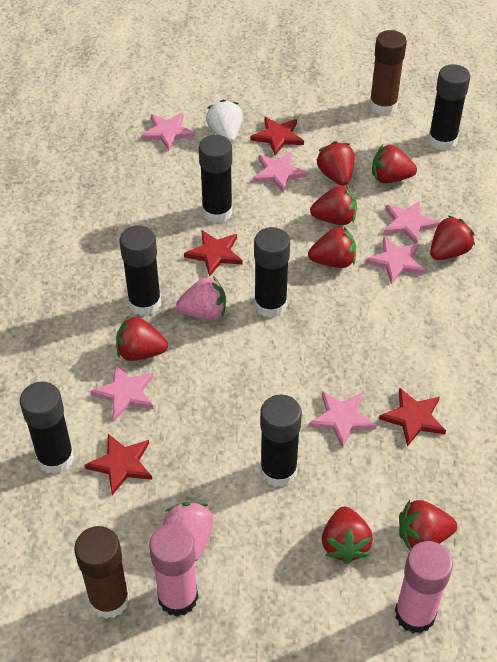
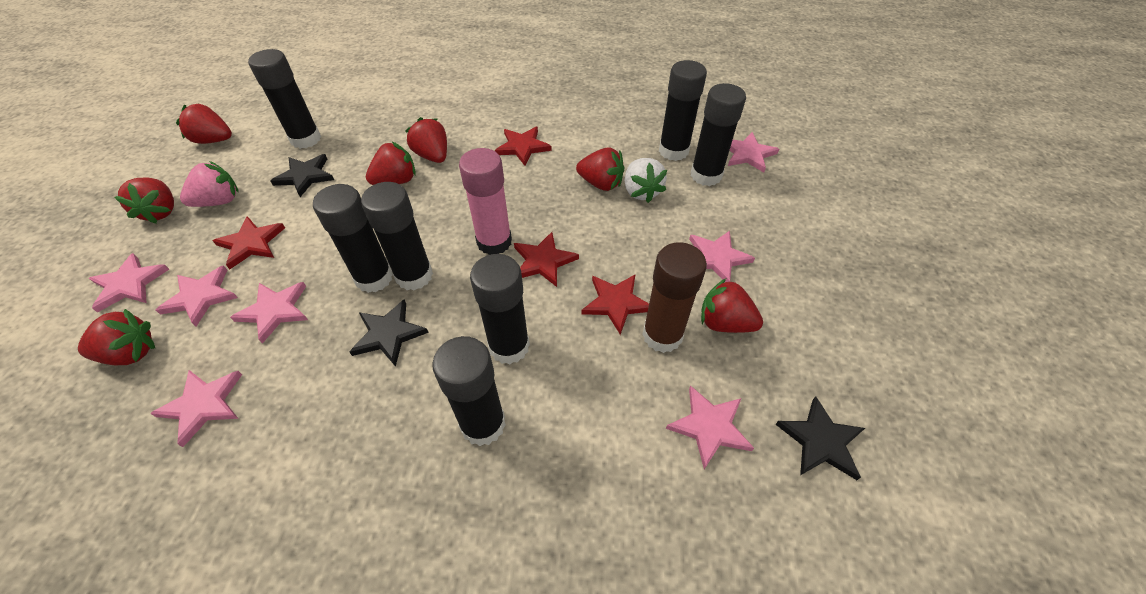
black glue stick: [20,381,74,474] [120,225,161,316] [199,135,232,223] [254,227,290,318] [260,395,302,487] [428,64,470,150] = 6 -> [248,49,321,149] [313,184,393,293] [361,182,433,290] [432,336,506,446] [470,254,530,364] [659,60,707,161] [691,83,746,186] = 7
black star: none = 0 -> [270,154,334,197] [350,299,429,367] [775,396,865,480] = 3
brown glue stick: [74,526,129,619] [370,30,407,115] = 2 -> [642,242,707,353] = 1
pink glue stick: [149,524,198,617] [395,541,453,634] = 2 -> [459,148,512,255] = 1
pink star: [90,364,154,421] [141,113,195,151] [253,152,308,193] [309,391,377,448] [365,237,425,284] [383,201,440,244] = 6 -> [89,253,169,313] [150,370,242,447] [156,265,238,327] [230,282,308,344] [666,386,754,469] [689,231,755,282] [728,132,779,172] = 7
pink strawberry: [163,502,213,562] [176,276,226,320] = 2 -> [180,161,239,207] = 1
red strawberry: [116,315,168,361] [308,226,356,268] [310,185,357,225] [316,141,354,186] [322,506,373,564] [372,145,417,183] [399,500,457,550] [430,215,475,260] = 8 -> [78,309,155,365] [114,178,174,224] [176,103,232,144] [366,142,416,185] [405,117,447,163] [576,147,624,191] [701,278,763,333] = 7

